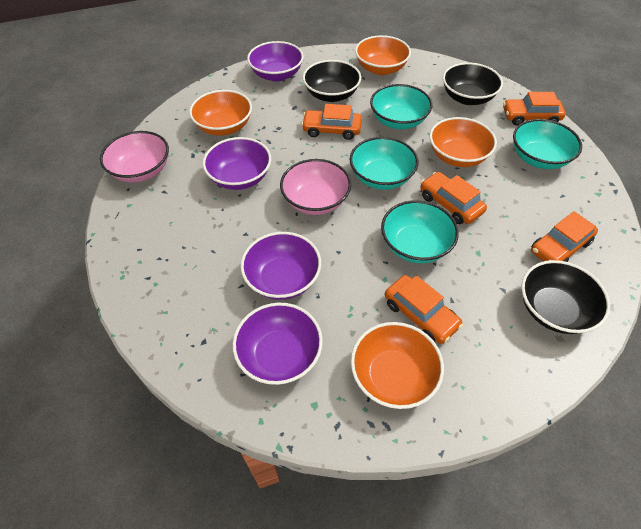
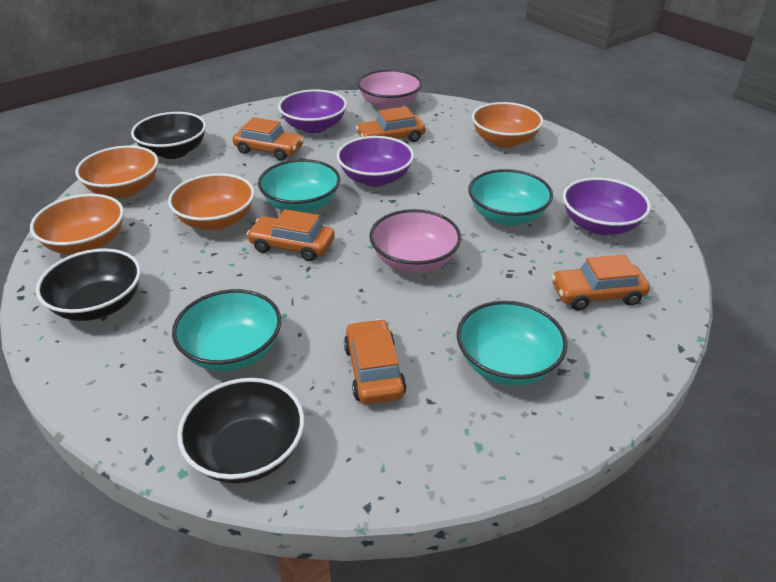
purple bowl: [203,137,271,190] [233,303,323,385] [241,232,321,300] [247,41,304,81] = 4 -> [278,90,347,133] [337,136,414,187] [563,178,651,235] = 3

